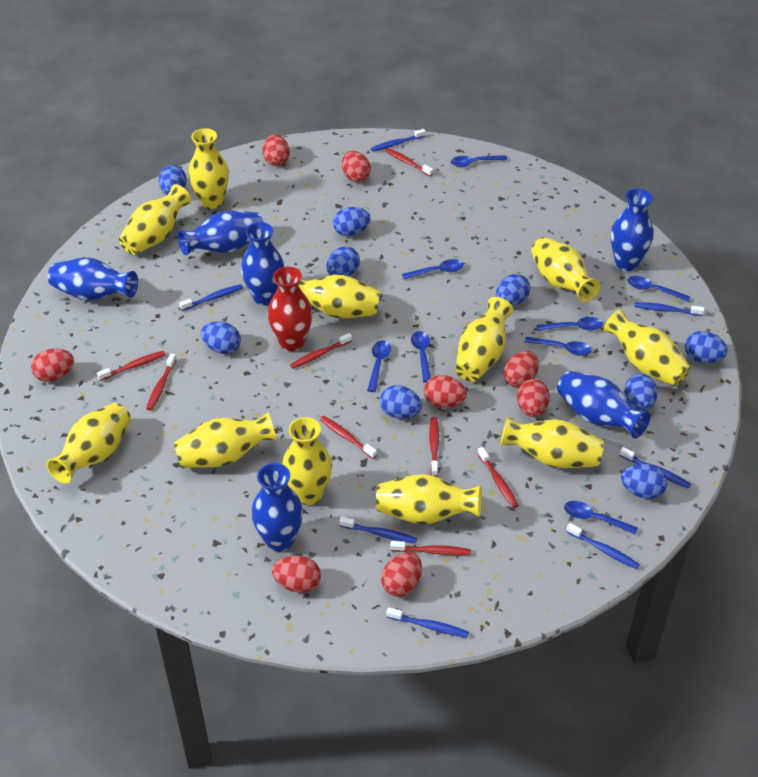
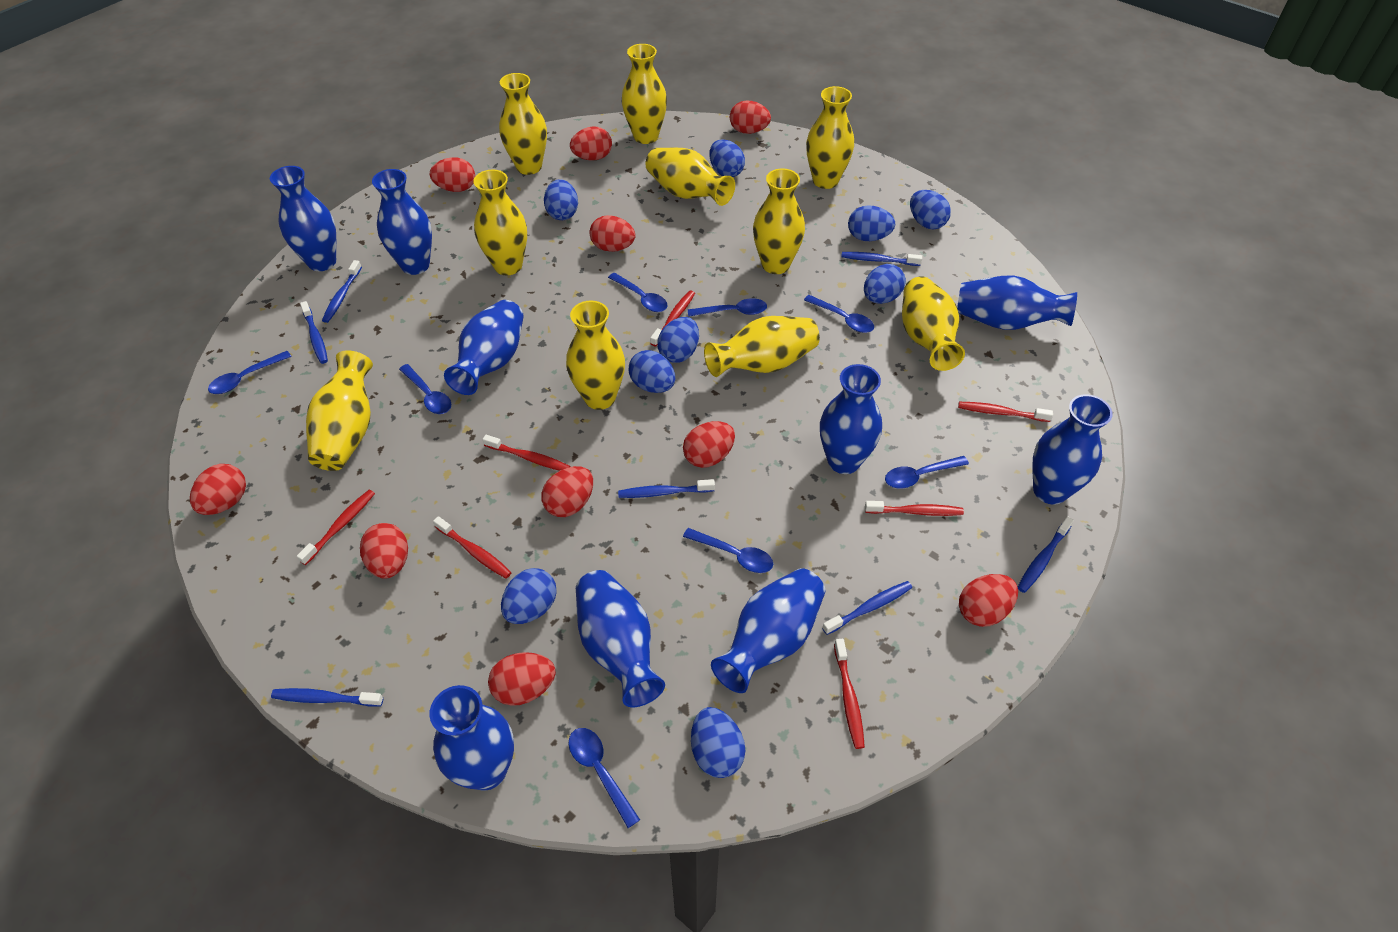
blue vase: [48,258,138,300] [177,211,264,256] [241,222,284,306] [251,463,303,552] [557,371,650,438] [611,188,653,271] = 6 -> [270,166,336,271] [372,169,432,275] [430,685,514,791] [444,300,524,395] [576,570,665,707] [711,568,825,693] [820,364,882,474] [957,275,1077,330] [1032,394,1113,505] = 9
red egg: [31,349,74,382] [263,134,290,166] [272,556,321,593] [342,151,371,182] [381,552,422,597] [424,375,467,408] [504,351,539,388] [517,379,550,417] = 8 -> [190,464,246,515] [360,523,408,579] [429,157,475,192] [488,652,556,706] [541,466,593,517] [570,126,612,161] [590,215,636,252] [683,421,735,468] [730,101,771,134] [959,574,1018,627] = 10
red toothbrush: [97,351,165,381] [146,354,177,411] [290,333,352,369] [320,416,377,459] [385,148,433,176] [390,541,471,556] [429,417,439,477] [478,447,519,508] = 8 -> [297,490,375,565] [433,516,512,579] [482,435,571,471] [650,290,695,347] [834,639,865,749] [865,501,964,516] [958,402,1053,422] = 7
red vase: [268,267,313,351] = 1 -> none = 0
yellow vase: [46,403,131,484] [119,184,192,255] [174,412,277,468] [189,128,229,209] [282,417,332,505] [298,275,380,318] [376,474,482,524] [456,297,513,382] [500,416,604,468] [531,237,601,302] [603,309,691,386] = 11 -> [306,350,373,471] [473,170,527,275] [499,73,547,175] [566,301,625,410] [621,44,667,144] [646,148,735,206] [704,316,820,377] [753,169,805,274] [806,86,854,189] [902,276,965,371] = 10

